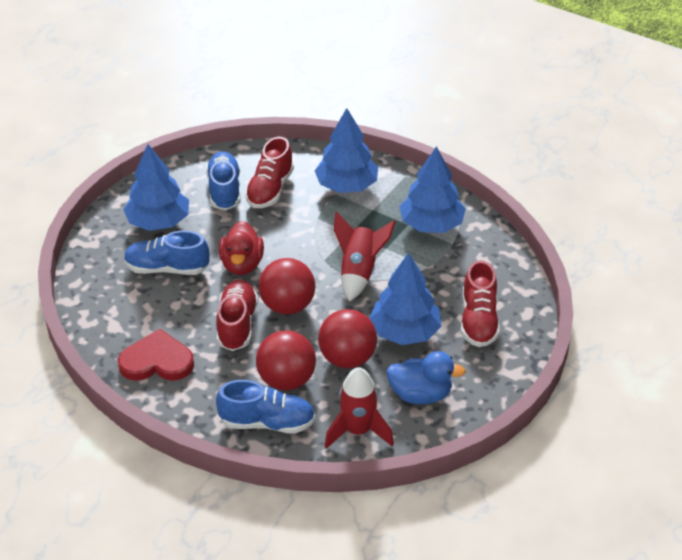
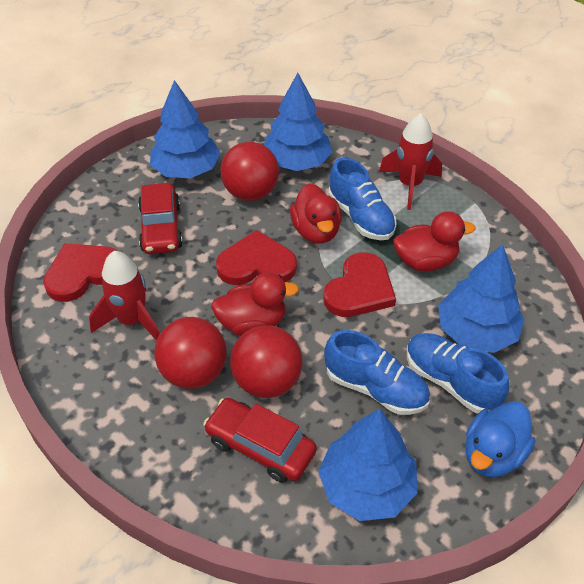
red car: none = 0 -> [138,183,183,254] [203,398,317,483] = 2
red duck: [219,221,264,275] = 1 -> [211,272,299,336] [290,183,342,244] [394,212,475,272] = 3
red heart: [118,329,194,381] = 1 -> [43,243,117,302] [216,230,297,285] [323,252,396,317] = 3
red shoe: [216,280,258,351] [245,137,294,208] [461,260,500,347] = 3 -> none = 0

